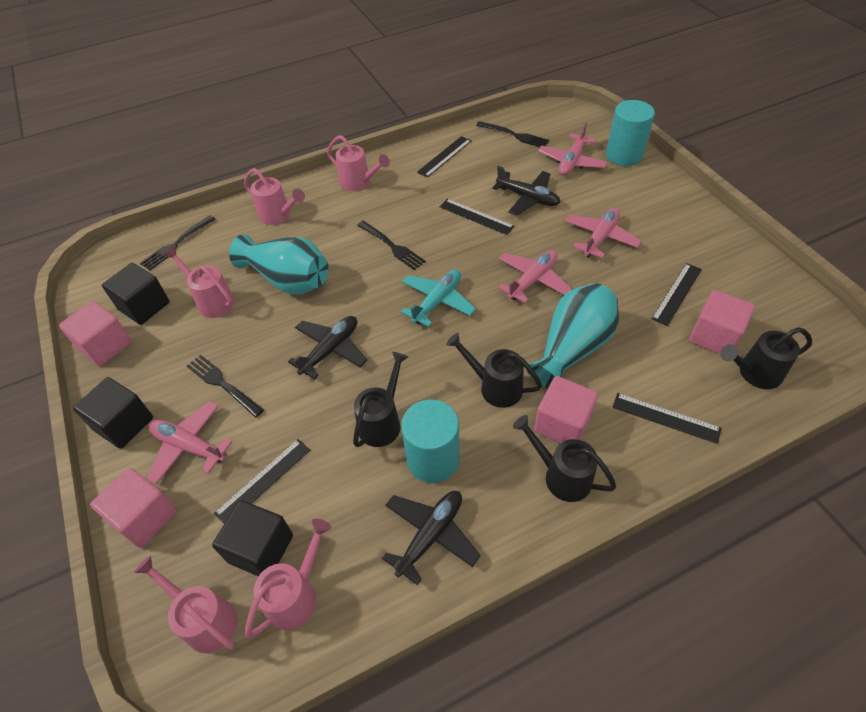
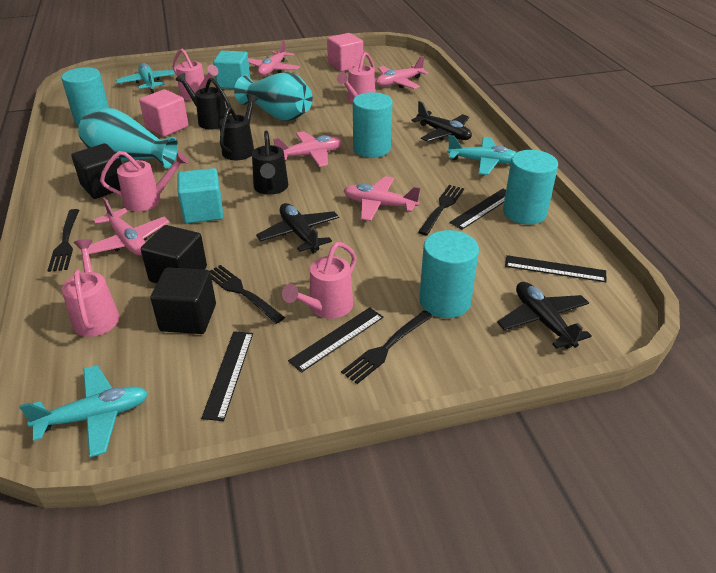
black ruler: [214,439,310,524] [417,136,471,178] [439,199,515,235] [612,393,721,444] [652,263,702,326] = 5 -> [201,331,253,421] [288,307,383,373] [449,189,506,230] [505,255,607,282] = 4
black watering can: [353,352,408,447] [446,333,542,408] [513,415,616,502] [720,327,812,389] = 4 -> [175,73,231,130] [219,94,259,160] [252,130,288,195] = 3
pink cube: [59,301,132,366] [90,468,177,548] [534,376,598,443] [689,290,755,354] = 4 -> [139,89,188,137] [327,33,363,72] = 2
pink plane: [146,401,233,484] [498,250,572,303] [538,122,608,175] [565,208,642,258] = 4 -> [88,197,169,255] [248,40,300,76] [273,131,342,167] [343,176,421,221] [376,56,429,89] = 5
turquoise cube: none = 0 -> [178,168,223,223] [213,51,250,89] = 2
turquoise cylinder: [401,400,459,483] [606,100,655,166] = 2 -> [61,67,109,127] [353,92,393,158] [419,230,479,318] [503,150,558,225] = 4
turquoise plane: [401,269,476,327] = 1 -> [19,365,148,457] [116,63,175,93] [447,135,517,175] = 3

